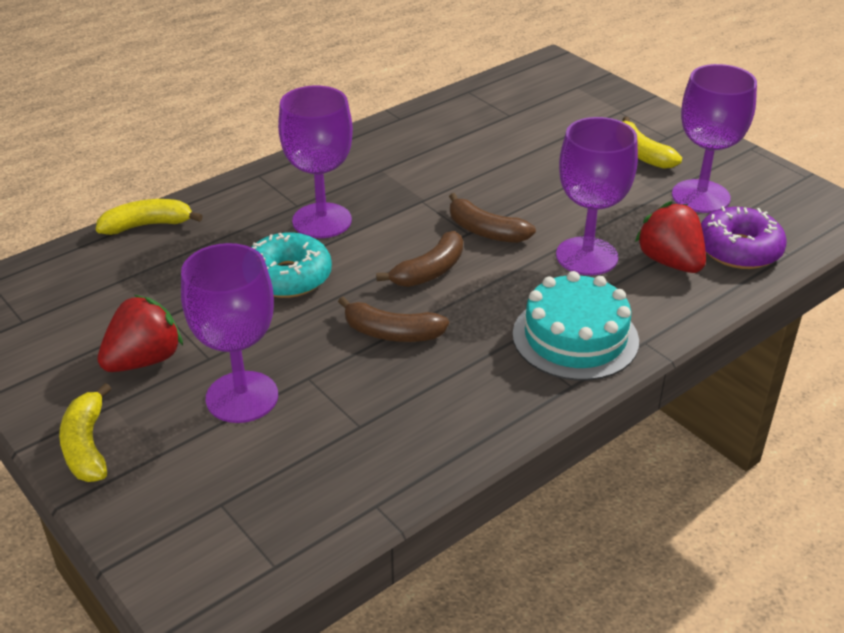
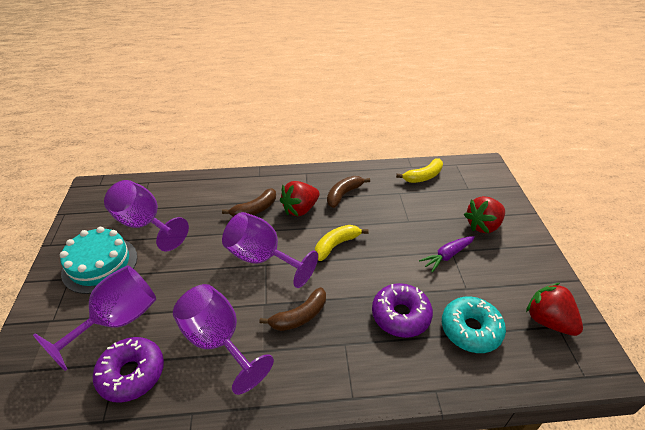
purple carrot: none = 0 -> [419,236,475,273] = 1
purple donut: [701,206,787,269] = 1 -> [93,337,164,403] [372,283,433,338] = 2
red strawberry: [97,295,183,372] [635,201,706,273] = 2 -> [280,181,319,216] [464,196,505,233] [526,283,583,336] = 3
yellow banana: [59,383,112,482] [96,199,203,235] [623,117,682,169] = 3 -> [315,225,369,261] [396,159,443,183] = 2

